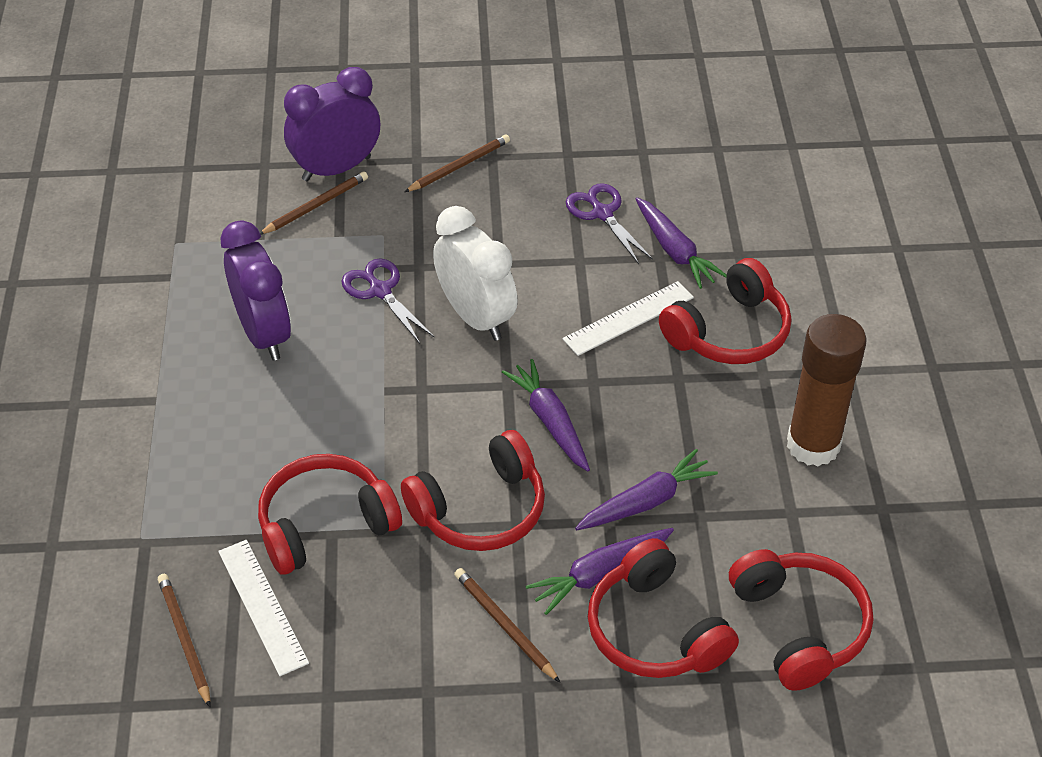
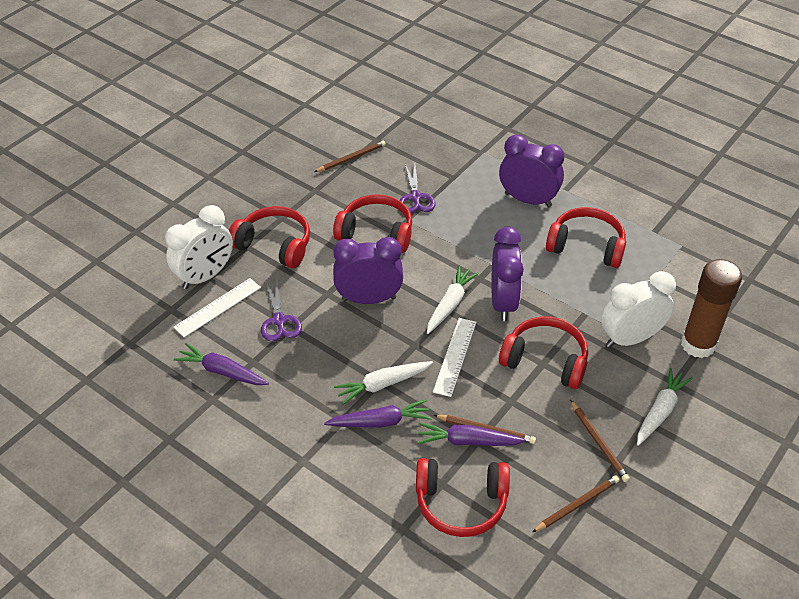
purple carrot: [502,359,590,472] [526,528,674,615] [575,449,718,530] [636,197,726,289] = 4 -> [174,343,269,385] [324,399,432,428] [417,423,526,446] = 3
purple clock: [220,220,291,361] [284,67,380,181] = 2 -> [333,237,403,304] [491,227,524,321] [499,135,565,207] = 3
white carrot: none = 0 -> [334,361,433,405] [427,266,479,334] [637,368,693,446] = 3
white clock: [433,206,518,341] = 1 -> [165,205,233,289] [601,271,676,348] = 2

